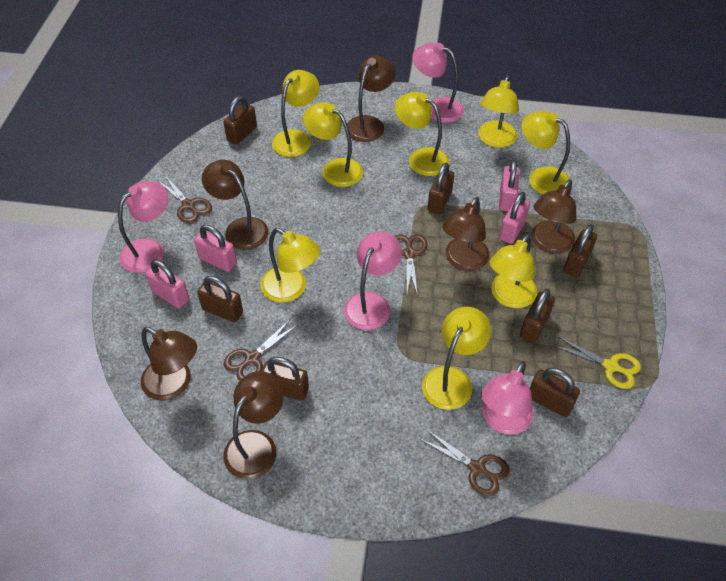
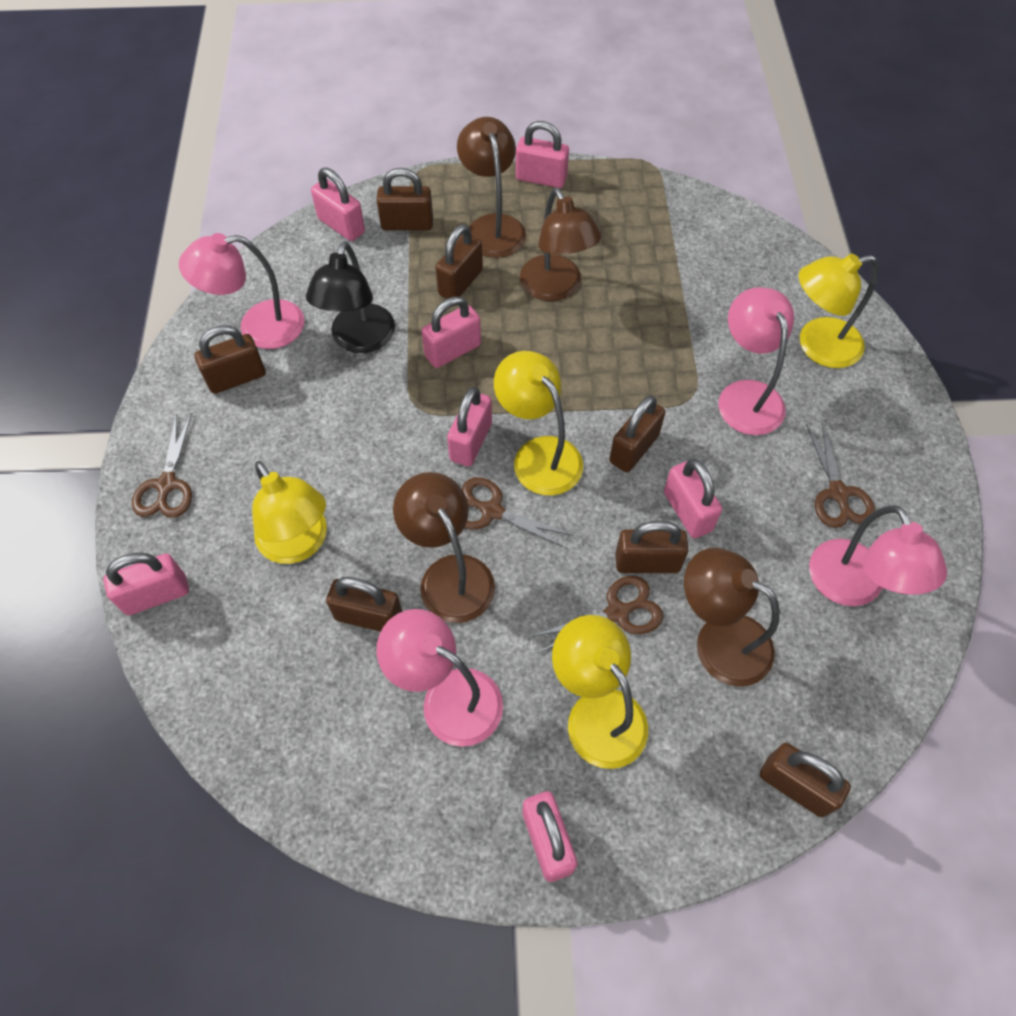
black lamp: none = 0 -> [306,241,395,353] = 1
brown lamp: [141,327,197,401] [202,160,269,250] [223,371,284,479] [347,56,395,142] [442,197,490,271] [531,179,576,254] = 6 -> [393,472,495,623] [457,117,526,258] [520,188,602,301] [684,547,780,687] = 4
pink padlock: [145,260,189,309] [194,225,237,272] [499,160,519,211] [499,192,530,244] = 4 -> [103,553,189,615] [311,168,365,241] [421,297,481,368] [447,387,492,467] [516,121,569,188] [522,791,577,882] [664,459,722,539] = 7
yellow lamp: [261,228,320,302] [272,70,319,157] [303,102,363,187] [395,92,449,176] [422,307,491,410] [478,75,519,148] [490,234,537,308] [522,111,570,195] = 8 -> [252,461,327,564] [494,351,583,495] [552,615,648,769] [799,254,878,368] = 4
yellow scissors: [555,337,641,389] = 1 -> none = 0

